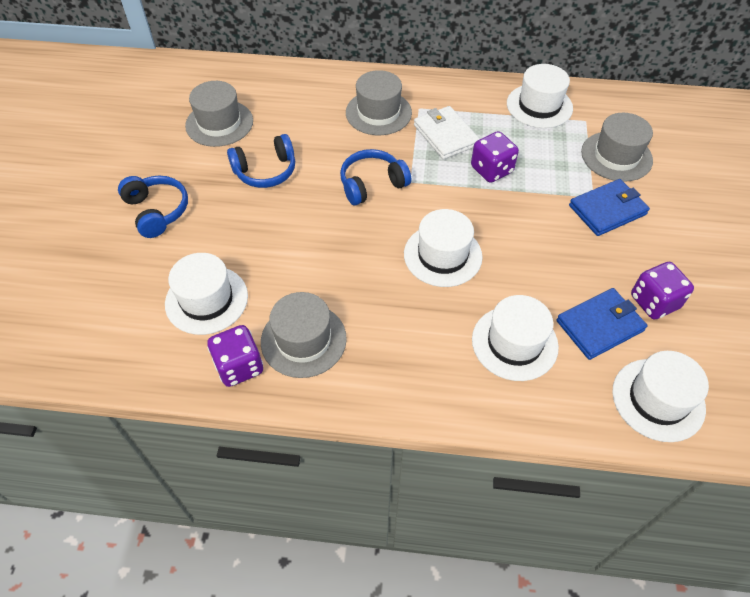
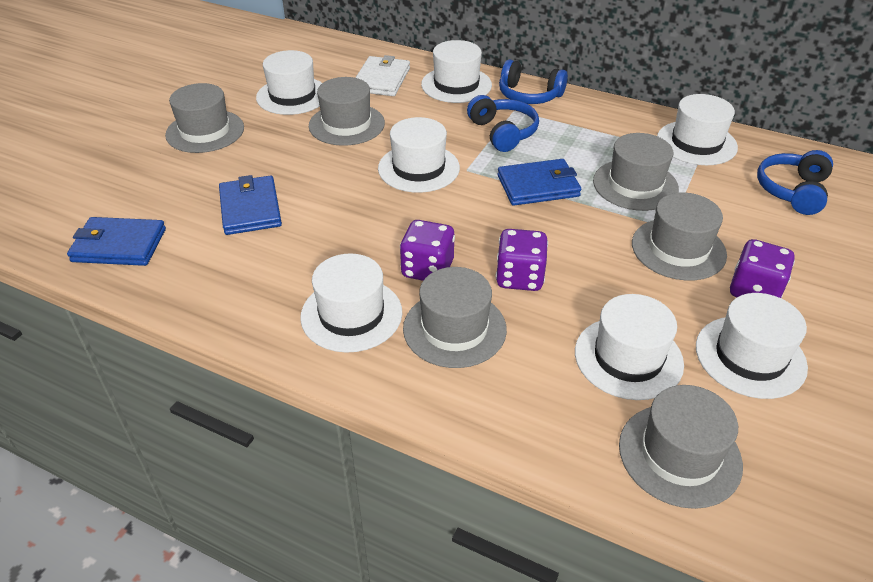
blue wallet: [556,288,647,360] [569,179,650,236] = 2 -> [67,217,166,266] [219,175,282,235] [498,159,581,206] = 3
grey hat: [185,81,253,147] [261,292,347,378] [346,70,412,135] [581,113,653,182] = 4 -> [165,83,244,153] [309,77,385,146] [403,267,507,368] [593,133,679,211] [619,385,743,509] [632,192,727,280] = 6
white hat: [165,253,248,335] [404,209,483,287] [472,295,559,381] [507,64,573,128] [612,351,709,442] = 5 -> [256,50,322,115] [300,253,402,353] [378,117,460,193] [421,40,492,103] [575,294,684,400] [657,94,738,165] [696,293,808,399] = 7

